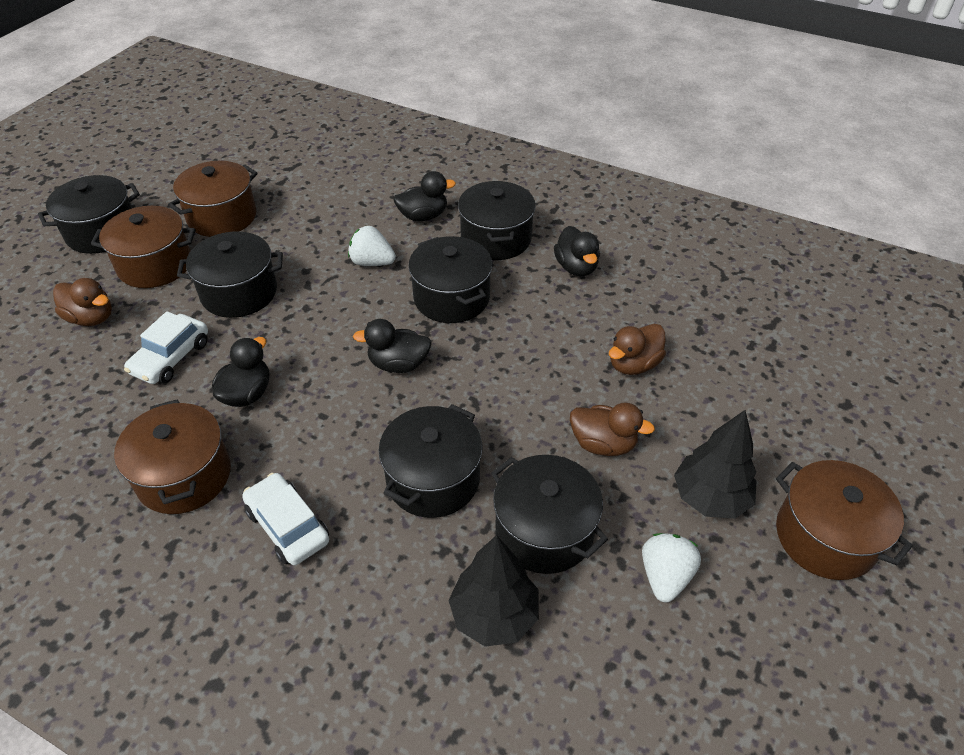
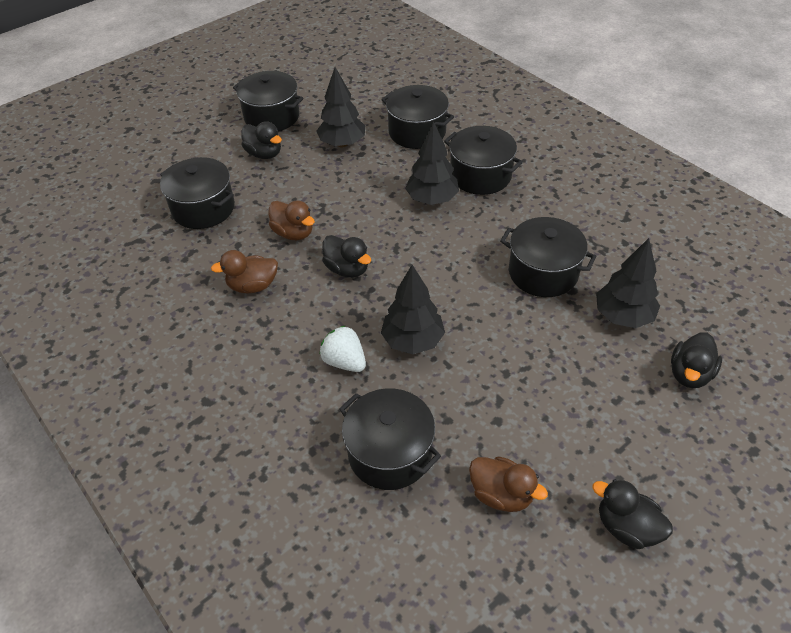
black tree: [448,535,539,647] [674,410,757,519] = 2 -> [316,67,366,148] [381,265,445,354] [405,121,459,205] [596,238,660,328] = 4
brown pot: [91,206,196,288] [114,400,231,514] [168,161,258,237] [776,460,913,580] = 4 -> none = 0
white car: [124,311,208,384] [242,473,329,565] = 2 -> none = 0
white strawberry: [348,226,396,266] [642,533,701,602] = 2 -> [319,325,366,372] = 1

